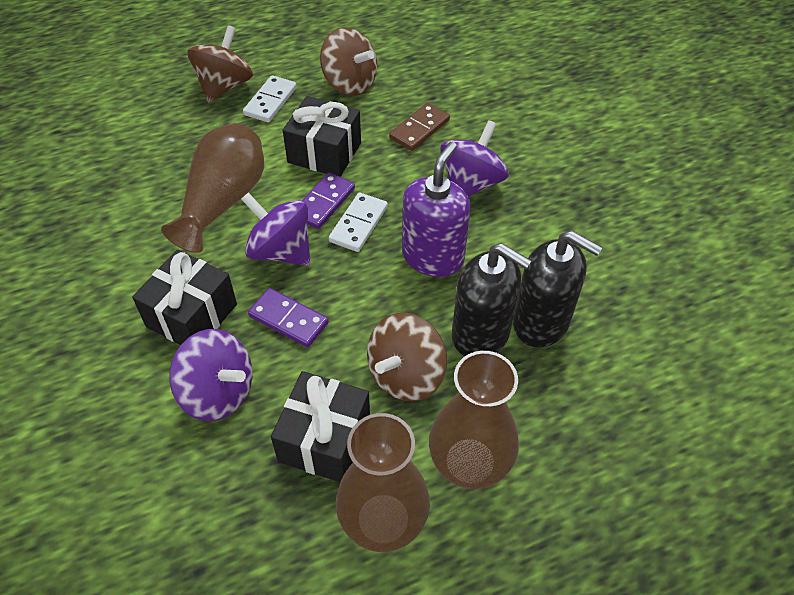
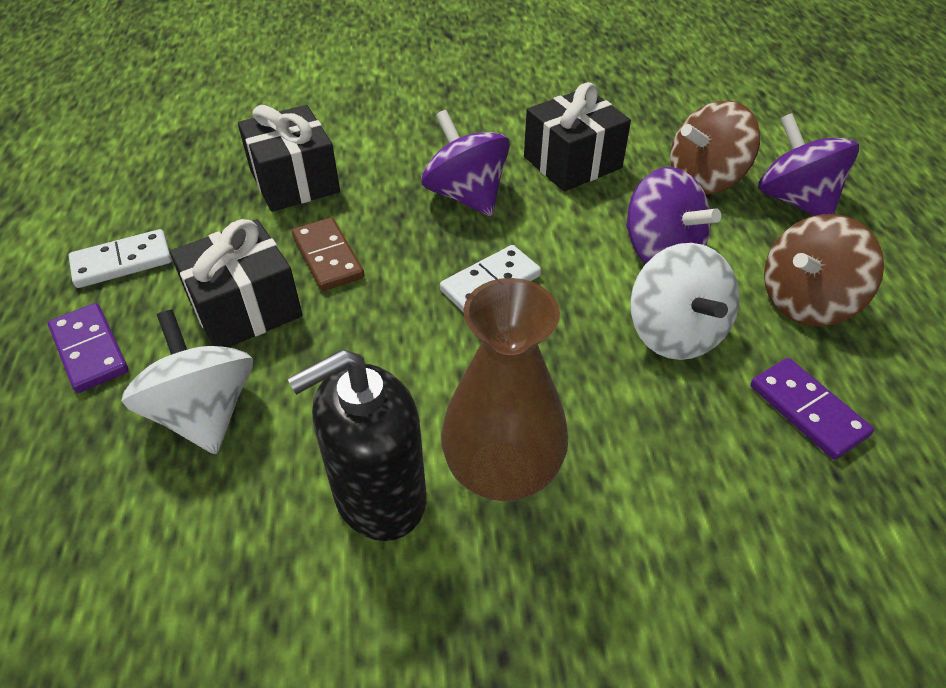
black soap dispenser: [452,243,532,356] [513,231,603,348] = 2 -> [288,349,426,541] = 1
brown spinning top: [187,25,253,103] [320,27,377,96] [367,313,447,402] = 3 -> [670,100,760,194] [764,214,884,326] = 2
brown vase: [161,123,264,253] [336,413,430,552] [429,351,519,489] = 3 -> [441,278,568,501] = 1
purple soap dispenser: [402,142,471,277] = 1 -> none = 0
white spinning top: none = 0 -> [122,310,253,454] [630,243,739,360] = 2

